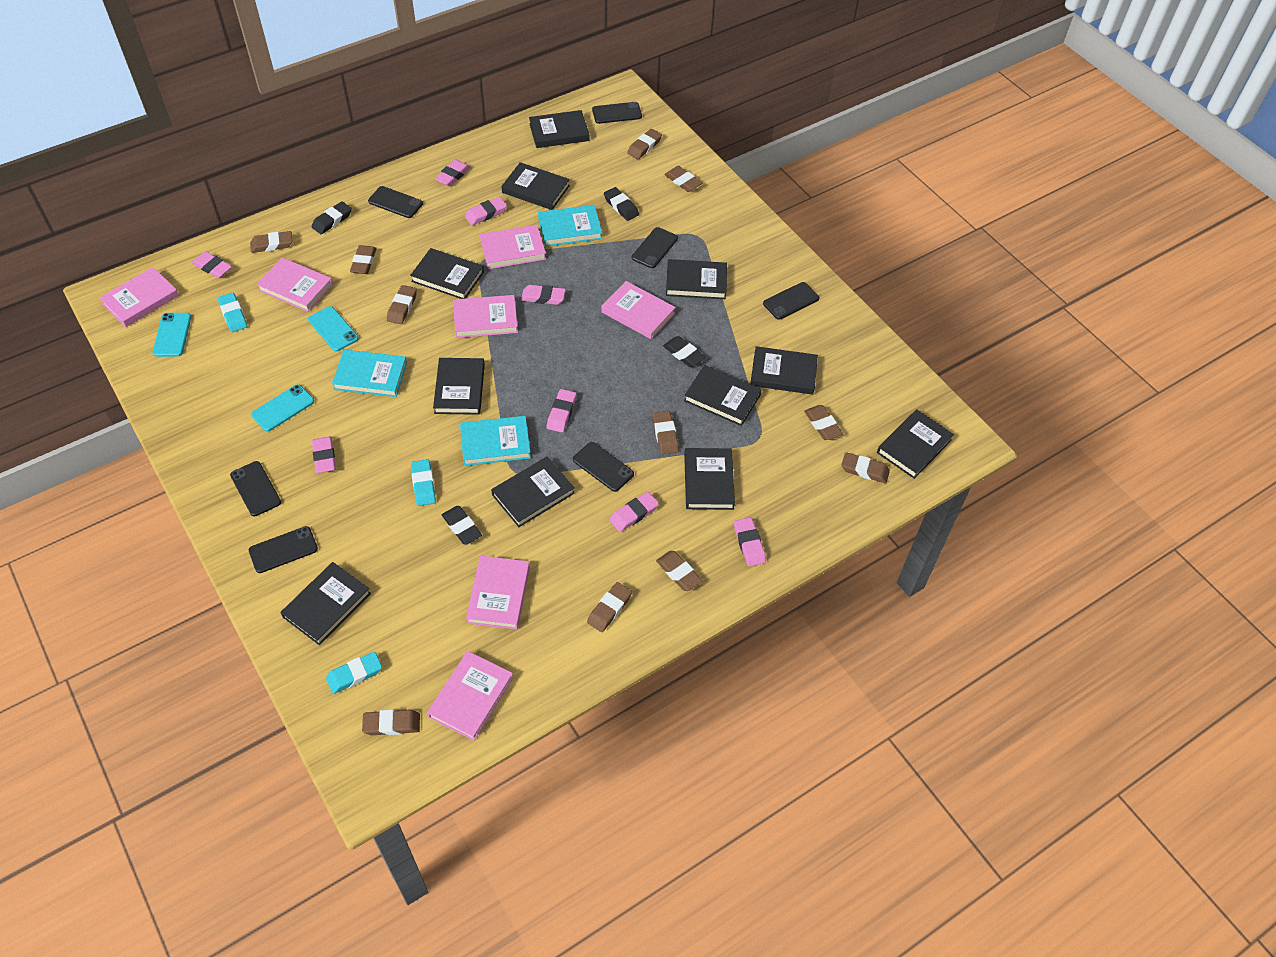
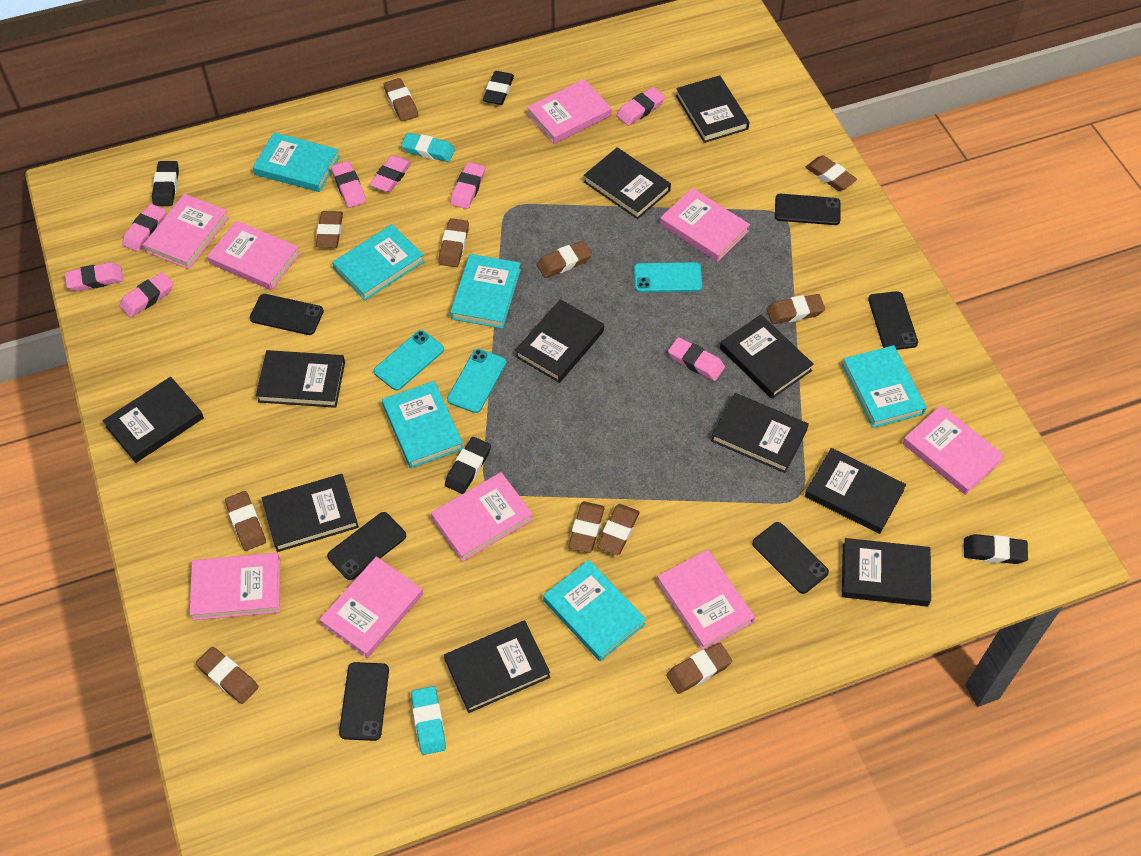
black phone: [230,461,281,516] [249,526,318,573] [368,186,423,218] [573,442,634,492] [592,102,642,124] [632,227,678,268] [763,282,819,320] = 7 -> [250,294,324,335] [327,512,406,580] [339,662,389,741] [752,522,829,594] [775,194,841,225] [868,291,918,350] = 6
pink book: [99,267,179,327] [256,257,333,312] [427,651,513,741] [453,295,518,338] [466,556,530,629] [480,225,546,269] [601,281,676,339] = 7 -> [143,194,229,269] [190,553,280,620] [207,221,300,290] [319,557,423,658] [431,472,533,562] [527,79,612,144] [657,550,755,650] [660,188,750,262] [903,405,1005,495] = 9
turquoise book: [332,350,407,397] [460,416,531,466] [538,205,602,247] = 3 -> [253,132,340,192] [332,224,424,300] [382,381,463,468] [450,254,521,329] [543,560,646,661] [842,345,927,428] = 6
turquoise eraser: [218,293,247,332] [326,652,382,694] [411,459,436,506] = 3 -> [401,133,455,162] [411,686,446,755] = 2

